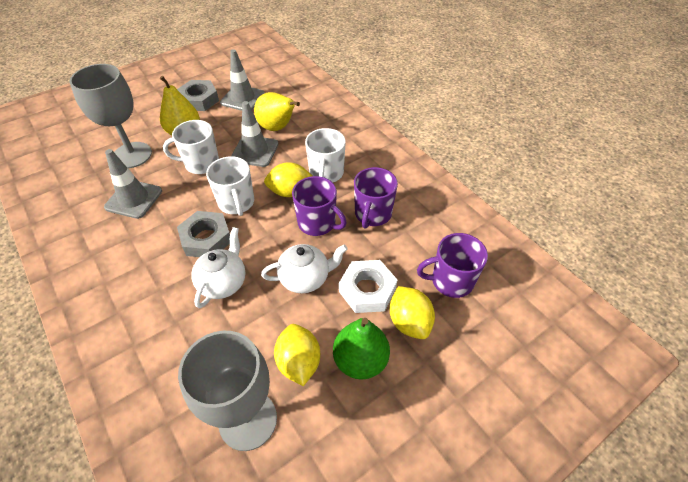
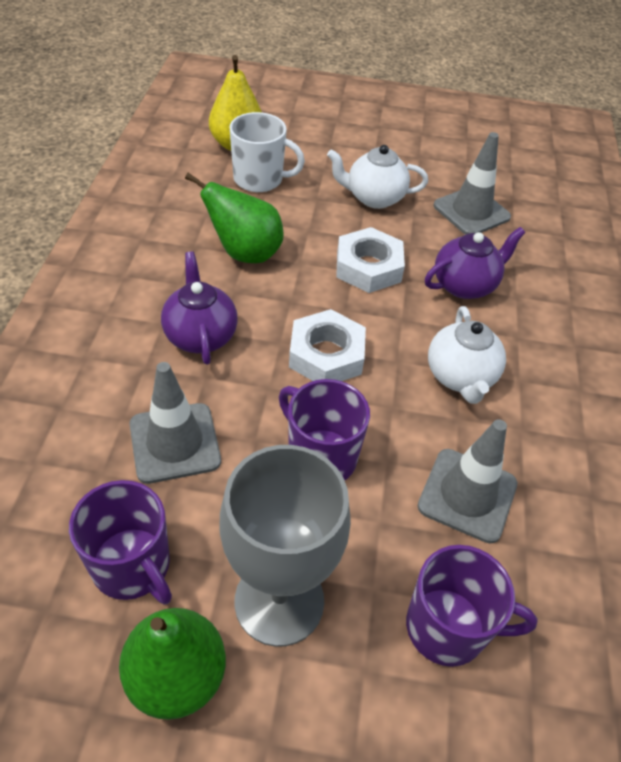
green pear: [333,318,390,380] = 1 -> [119,608,226,720] [185,173,284,263] = 2
grey goblet: [70,64,152,168] [178,331,277,451] = 2 -> [219,445,351,647] = 1
grey nut: [177,80,219,111] [177,211,230,257] = 2 -> none = 0
purple teapot: none = 0 -> [161,251,238,365] [425,227,525,299] = 2
white mug: [163,120,219,174] [206,156,254,216] [305,128,346,183] = 3 -> [229,112,305,192] = 1
white nut: [339,260,397,313] = 1 -> [289,309,366,381] [336,227,405,293] = 2
yellow lemon: [264,162,312,197] [274,324,320,386] [390,286,435,339] = 3 -> none = 0
yellow pear: [160,76,200,135] [254,92,300,131] = 2 -> [209,55,262,151] = 1

